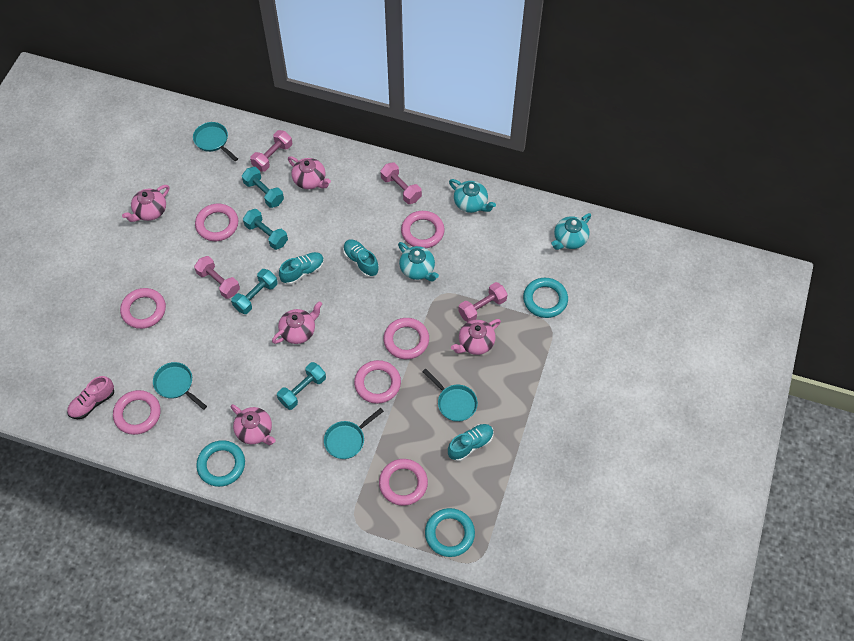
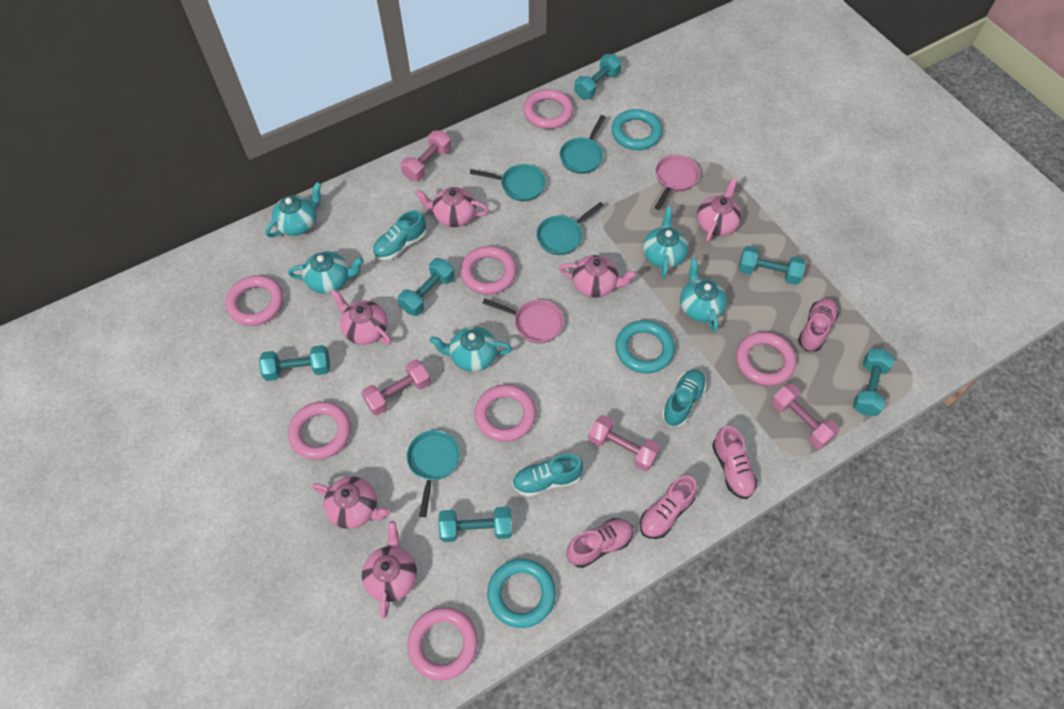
pink pan: none = 0 -> [483,298,564,343] [655,155,700,210] = 2
pink shoe: [67,376,114,419] = 1 -> [566,518,634,568] [640,476,697,539] [712,426,757,499] [798,298,838,351] = 4
pink teapot: [122,185,169,222] [231,404,276,445] [272,301,322,344] [288,156,331,189] [451,319,501,355] = 5 -> [312,476,390,529] [331,290,392,345] [362,521,417,618] [415,187,489,227] [559,255,637,298] [697,178,741,242] = 6
turquoise dumbbell: [231,269,278,314] [242,167,284,208] [243,209,288,250] [277,362,326,410] = 4 -> [259,345,330,381] [398,258,455,316] [439,507,512,542] [574,54,622,99] [739,246,805,285] [853,349,895,416] = 6
turquoise teapot: [398,242,439,281] [449,179,496,213] [551,213,591,250] = 3 -> [265,182,321,237] [288,251,364,294] [430,326,512,372] [643,207,688,278] [680,258,727,332] = 5

